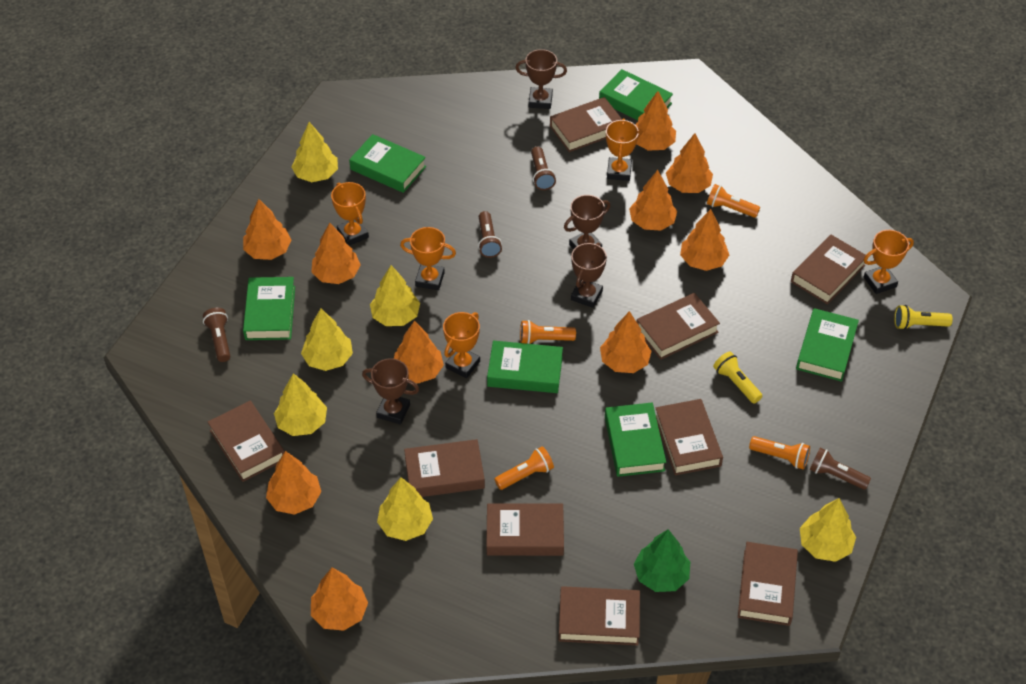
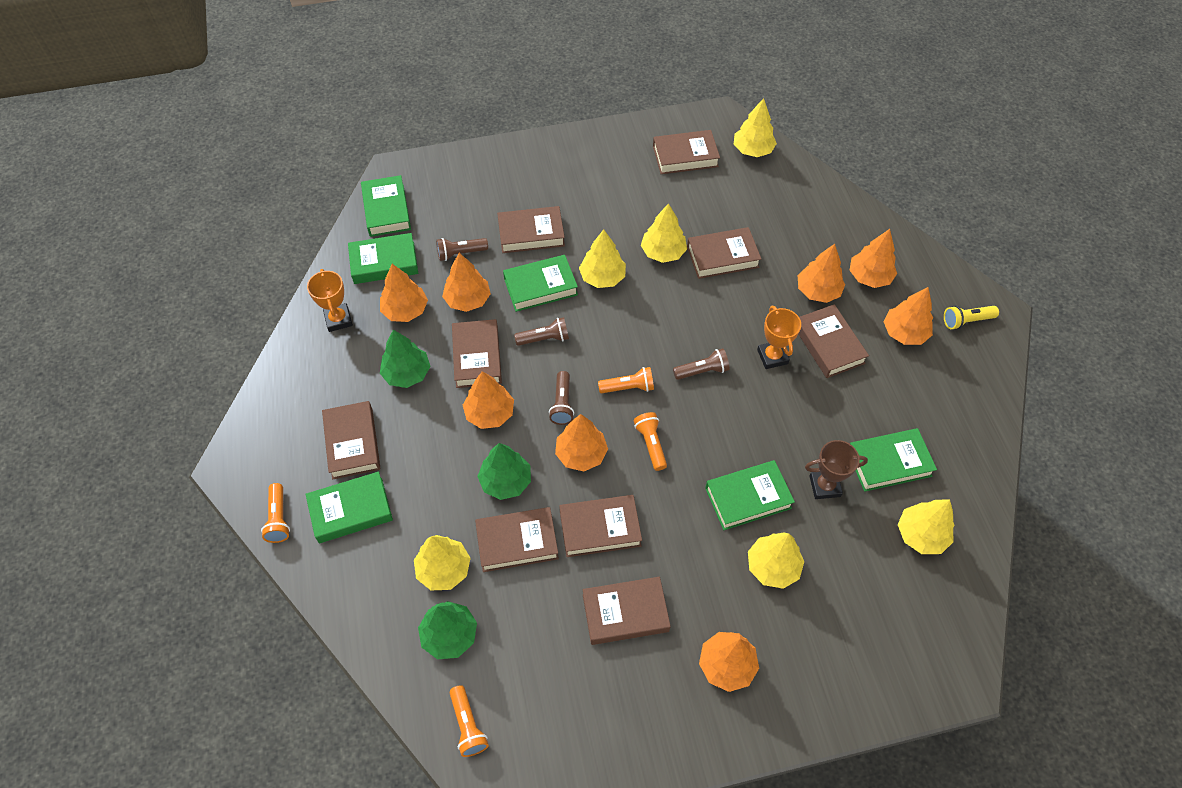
brown trophy: [362,358,419,425] [515,49,567,109] [564,195,610,249] [571,243,607,308] = 4 -> [805,440,868,499] = 1
green tree: [634,529,690,592] = 1 -> [380,330,431,388] [418,601,477,659] [477,443,531,500] = 3
orange tree: [243,199,291,260] [266,451,321,515] [311,223,361,284] [311,568,368,631] [394,321,444,384] [600,311,652,373] [629,170,677,231] [636,91,676,151] [666,133,713,193] [680,209,729,271] = 10 -> [380,264,428,322] [442,253,491,312] [463,371,514,429] [555,414,608,471] [699,632,759,692] [798,244,845,303] [850,229,897,288] [883,287,933,345] = 8
orange trophy: [331,182,369,246] [400,227,456,290] [443,312,480,379] [606,119,639,181] [864,230,914,294] = 5 -> [307,269,353,332] [757,306,801,369] = 2
yellow flashlight: [713,351,762,403] [894,305,953,330] = 2 -> [944,306,999,330] = 1

